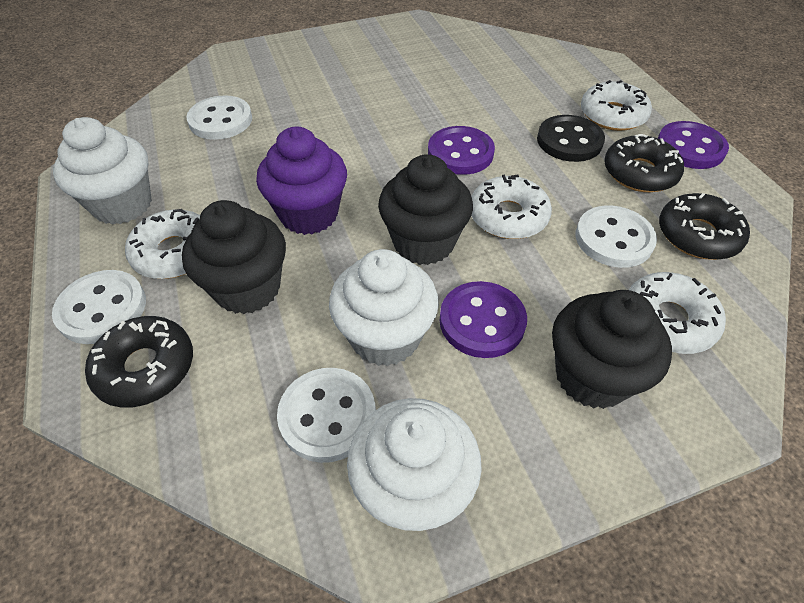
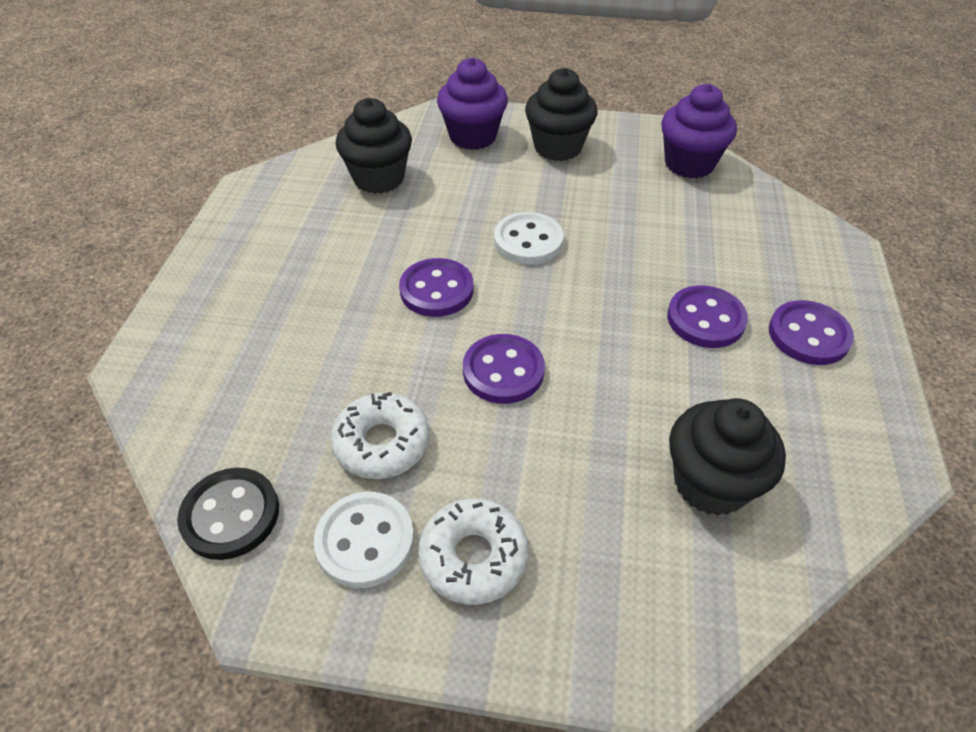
black donut: [85,316,193,408] [604,134,684,192] [659,193,750,260] = 3 -> none = 0
purple button: [428,126,495,175] [440,281,527,358] [658,121,729,169] = 3 -> [399,258,474,317] [463,334,545,404] [667,285,748,348] [769,300,854,365] = 4
purple cupcake: [256,126,347,235] = 1 -> [437,57,508,150] [661,84,737,178] = 2
white button: [52,270,146,344] [187,95,252,140] [277,368,376,463] [576,205,657,268] = 4 -> [314,492,414,588] [494,212,564,264] = 2
white cupcake: [53,117,152,225] [329,249,439,366] [347,398,482,531] = 3 -> none = 0
white donut: [125,209,200,279] [471,174,552,239] [581,80,652,131] [629,272,726,354] = 4 -> [331,392,430,479] [418,498,528,605] = 2

